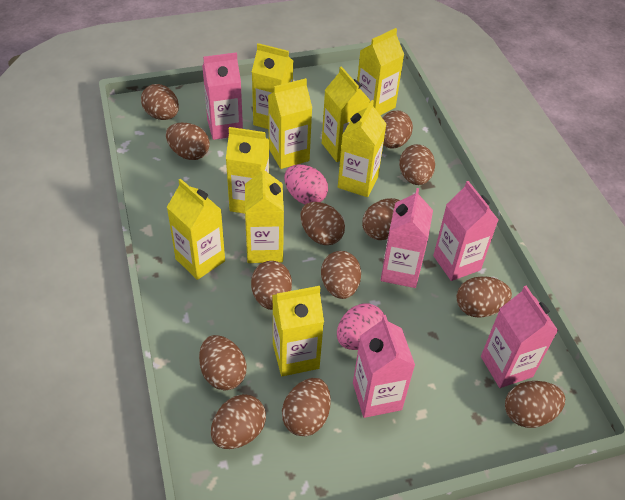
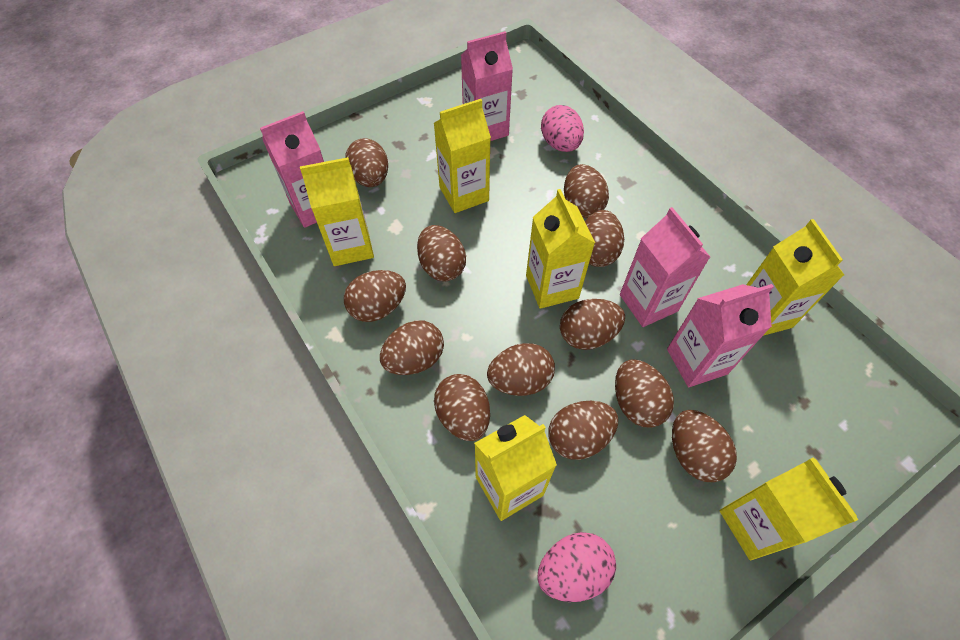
brown egg: [141,84,179,120] [166,122,210,160] [199,335,247,390] [211,394,266,449] [251,261,292,310] [282,378,331,436] [301,202,345,245] [321,251,361,299] [362,198,400,240] [382,110,413,149] [399,144,435,185] [457,276,512,318] [505,381,565,428] = 13 -> [344,270,406,322] [345,138,388,187] [380,320,444,375] [417,225,466,281] [434,374,490,441] [487,343,555,396] [548,401,618,460] [560,299,625,350] [564,164,609,218] [585,210,624,267] [615,359,674,428] [672,410,737,482] = 12
pink carton: [202,52,243,140] [353,315,415,418] [381,188,433,288] [433,181,499,281] [481,286,558,388] = 5 -> [260,111,324,228] [461,31,513,141] [620,207,710,327] [667,284,774,387] = 4
yellow carton: [167,179,225,280] [226,127,269,214] [245,165,284,263] [252,43,293,129] [268,78,312,169] [272,286,324,376] [322,66,370,162] [338,100,386,197] [357,28,404,115] = 9 -> [300,157,374,266] [434,99,491,213] [474,415,557,521] [526,189,595,309] [719,457,858,560] [746,219,844,336] = 6

